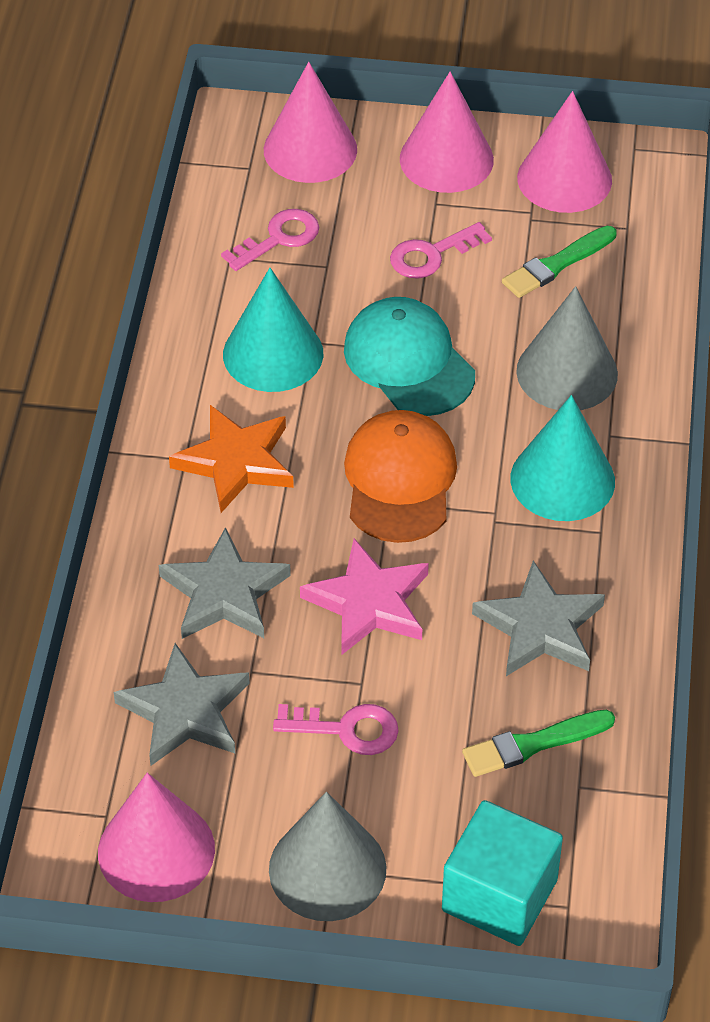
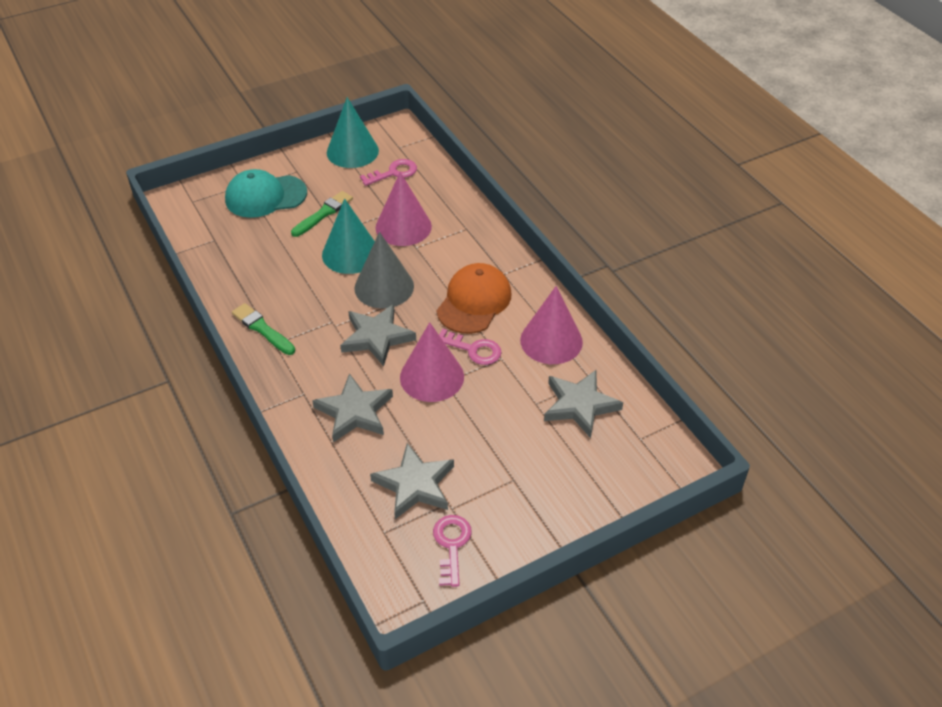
grey cone: [269,792,386,921] [516,286,618,410] = 2 -> [354,232,414,309] = 1
grey star: [114,643,250,766] [159,527,291,639] [472,561,605,676] = 3 -> [312,373,393,443] [340,304,416,366] [370,443,454,519] [544,370,623,438] = 4
orange star: [169,405,294,513] = 1 -> none = 0
pink cone: [98,773,215,902] [264,62,357,183] [400,72,494,193] [517,91,612,213] = 4 -> [375,172,432,246] [400,322,464,402] [520,286,583,364] = 3
pink star: [300,538,429,655] = 1 -> none = 0
turquoise cube: [442,800,563,946] = 1 -> none = 0

